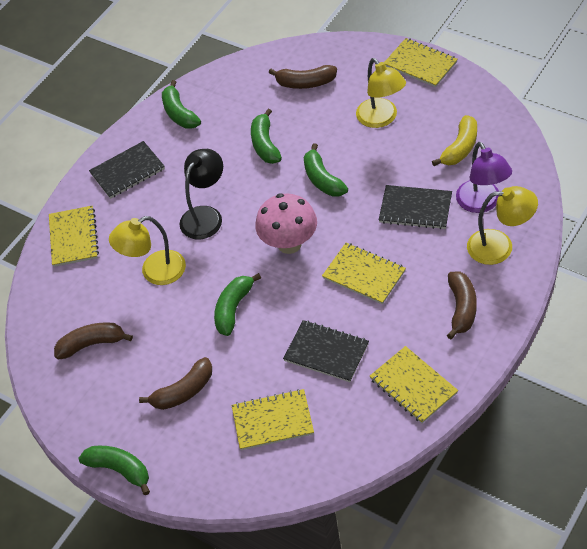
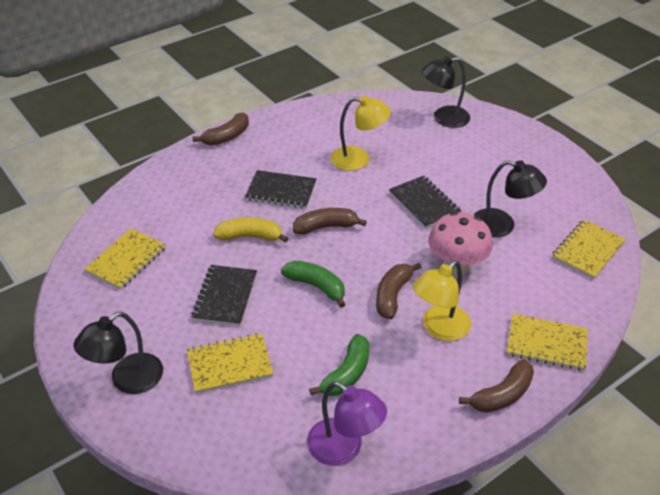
black lamp: [179,149,223,239] = 1 -> [74,312,163,394] [422,56,470,128] [474,160,547,237] = 3
green banana: [78,446,150,495] [162,80,201,129] [214,273,261,336] [251,109,282,164] [304,143,348,197] = 5 -> [281,261,345,308] [309,334,370,396] = 2
yellow lamp: [109,216,186,285] [356,58,406,128] [467,186,538,265] = 3 -> [331,95,391,171] [413,260,471,341] = 2
yellow notebook: [49,206,99,267] [232,389,314,450] [322,243,406,304] [370,346,458,423] [384,38,458,87] = 5 -> [84,228,166,290] [187,333,273,393] [507,314,588,371] [552,219,626,279] = 4

